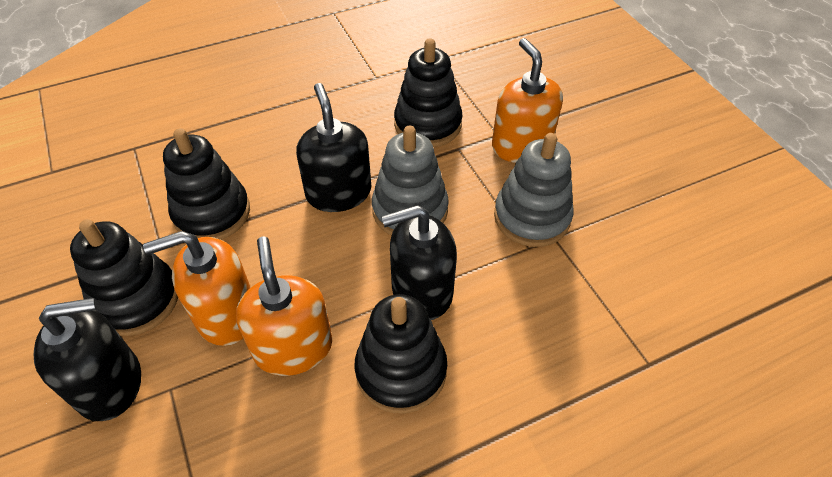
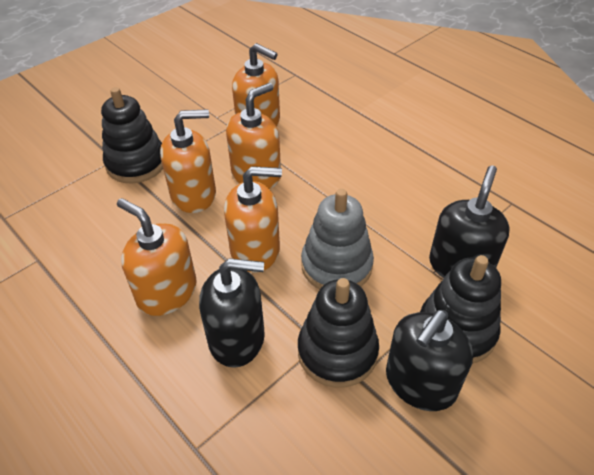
black stacking toy: [70,219,178,336] [163,128,250,240] [354,294,447,413] [394,38,463,147] = 4 -> [101,87,163,184] [298,278,379,388] [420,255,501,363] = 3
grey stacking toy: [372,126,449,235] [494,133,573,247] = 2 -> [301,189,374,290] = 1
orange soap dispenser: [143,231,251,346] [236,237,332,376] [492,38,563,163] = 3 -> [117,198,197,316] [160,109,216,213] [224,166,282,273] [226,83,281,189] [232,43,280,127] = 5

